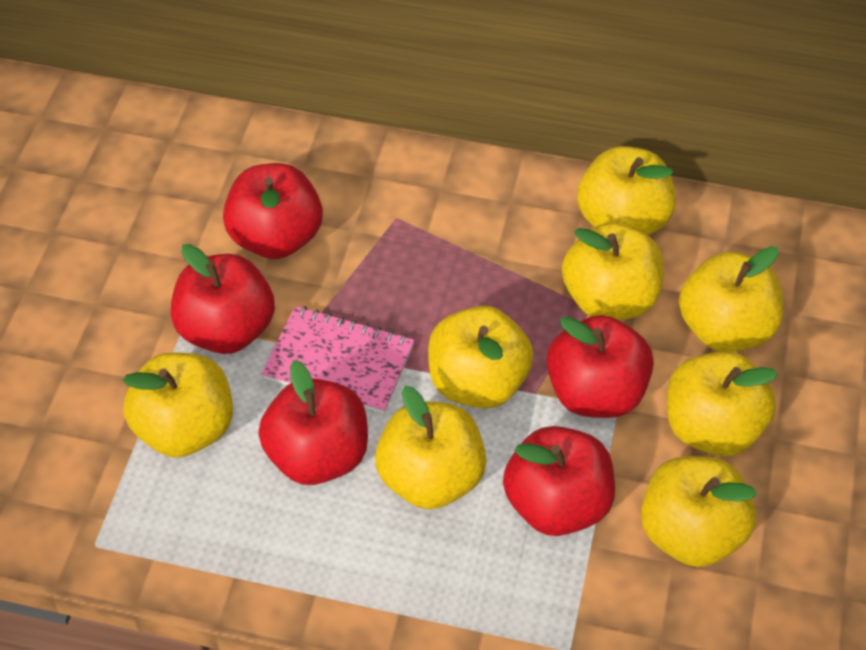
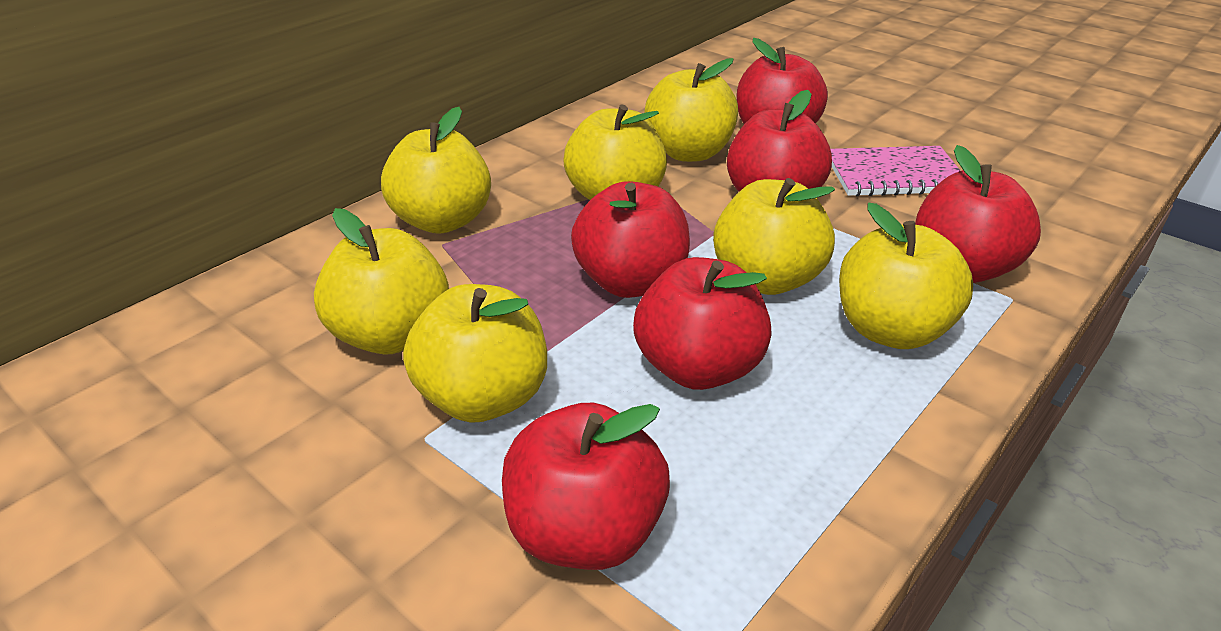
red apple: [171,244,275,354] [223,163,323,259] [258,360,368,485] [503,426,615,536] [546,315,654,418] = 5 -> [502,403,670,570] [571,181,690,298] [633,257,772,390] [727,90,832,192] [737,38,828,124] [915,145,1041,283] = 6
yellow apple: [122,352,233,458] [375,386,487,509] [428,306,534,409] [562,223,664,320] [577,146,676,235] [641,456,757,567] [667,351,778,456] [679,246,783,352] = 8 -> [314,208,449,354] [381,107,491,234] [403,284,547,423] [563,104,667,200] [644,58,738,162] [713,178,835,295] [839,203,973,349] = 7

